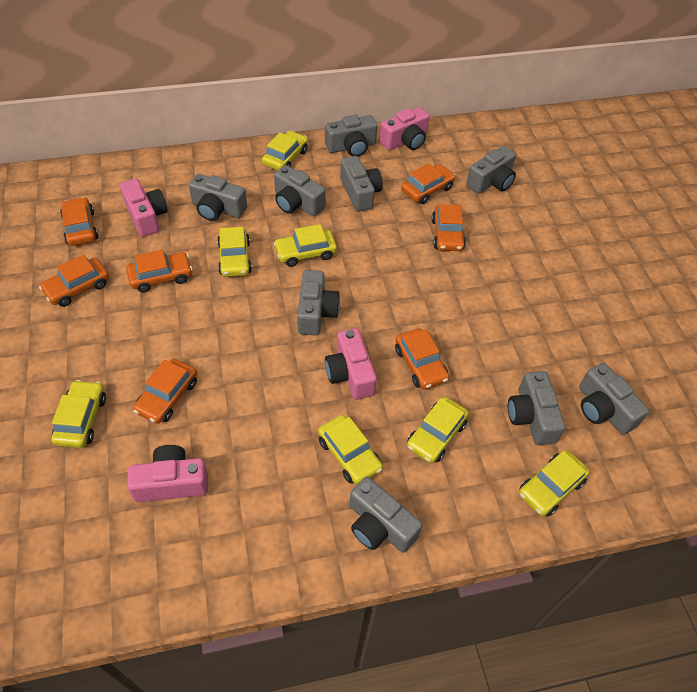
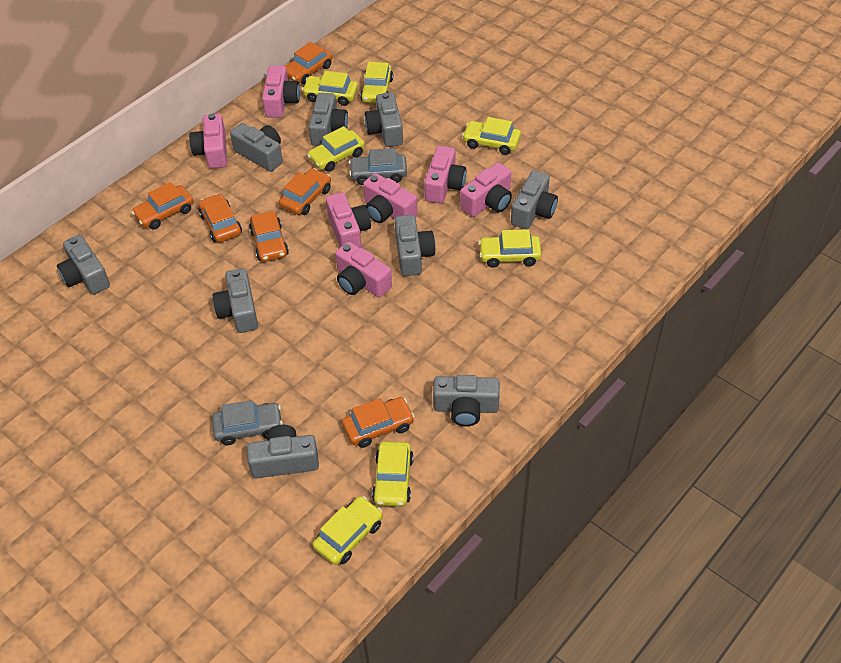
grey car: none = 0 -> [212,400,283,445] [349,148,407,185] = 2
orange car: [39,255,109,307] [60,197,98,246] [126,249,193,292] [133,359,197,424] [395,328,449,390] [401,163,455,204] [432,204,466,251] = 7 -> [132,182,194,230] [198,194,242,243] [249,211,289,262] [279,168,331,215] [285,42,333,84] [342,397,415,448] = 6
pink camera: [120,179,168,237] [127,445,208,502] [325,328,377,400] [379,107,429,150] = 4 -> [189,113,227,169] [262,66,300,118] [326,193,371,248] [335,242,392,297] [363,173,418,223] [424,146,466,203] [460,163,512,217] = 7

